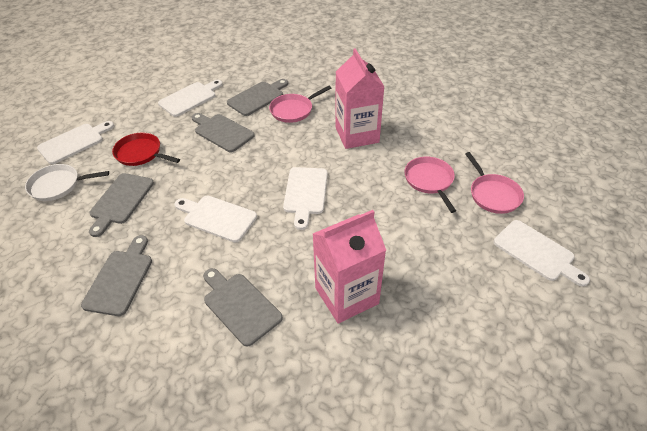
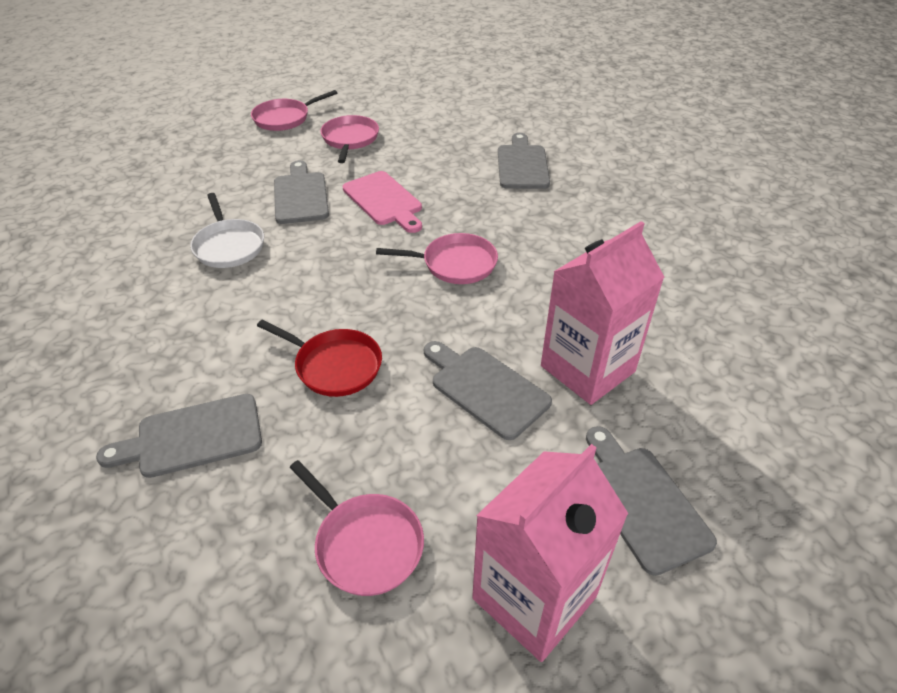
pink cutting board: none = 0 -> [343,171,422,233] = 1
pink pan: [269,86,331,123] [404,157,456,213] [465,152,524,214] = 3 -> [251,90,337,131] [289,460,424,596] [320,115,379,163] [376,233,498,284] = 4
white cutting board: [37,121,114,164] [158,79,223,117] [175,196,257,242] [283,167,328,230] [494,220,590,286] = 5 -> none = 0

